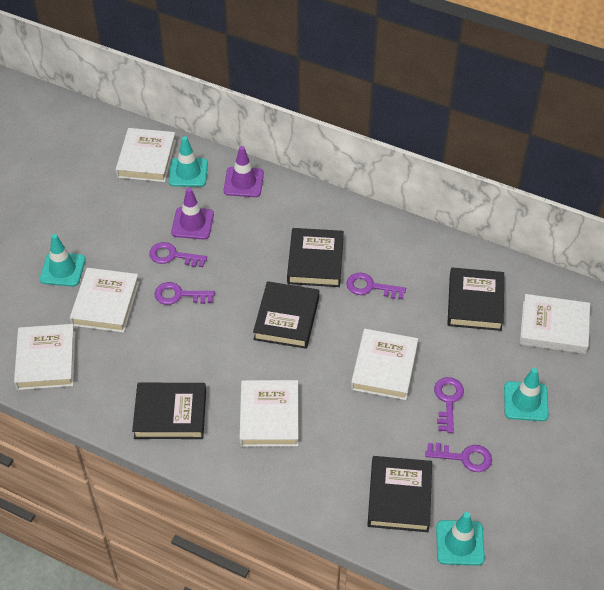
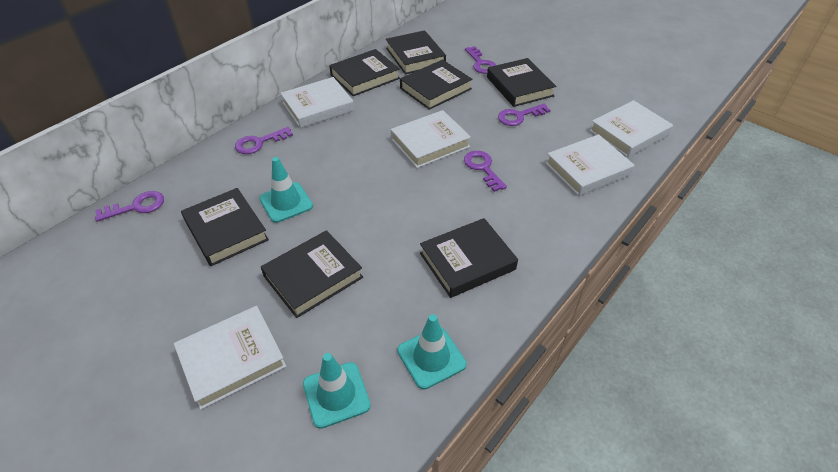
black book: [132,383,206,439] [253,281,319,349] [287,228,344,287] [367,456,432,532] [447,267,504,331] = 5 -> [181,188,269,266] [261,230,363,318] [329,49,400,96] [386,30,446,74] [400,60,473,110] [420,218,518,298] [487,58,556,107] = 7
purple traffic cone: [171,188,214,240] [224,146,264,197] = 2 -> none = 0
turquoise traffic cone: [40,234,86,287] [169,136,208,187] [436,512,485,566] [504,368,549,421] = 4 -> [259,157,313,223] [303,353,370,429] [397,314,466,390] = 3
white book: [14,324,75,390] [70,268,139,333] [116,128,176,182] [239,380,299,447] [351,329,418,400] [520,294,590,354] = 6 -> [174,306,286,410] [280,77,354,128] [391,110,471,168] [545,134,634,196] [589,100,673,157] = 5

